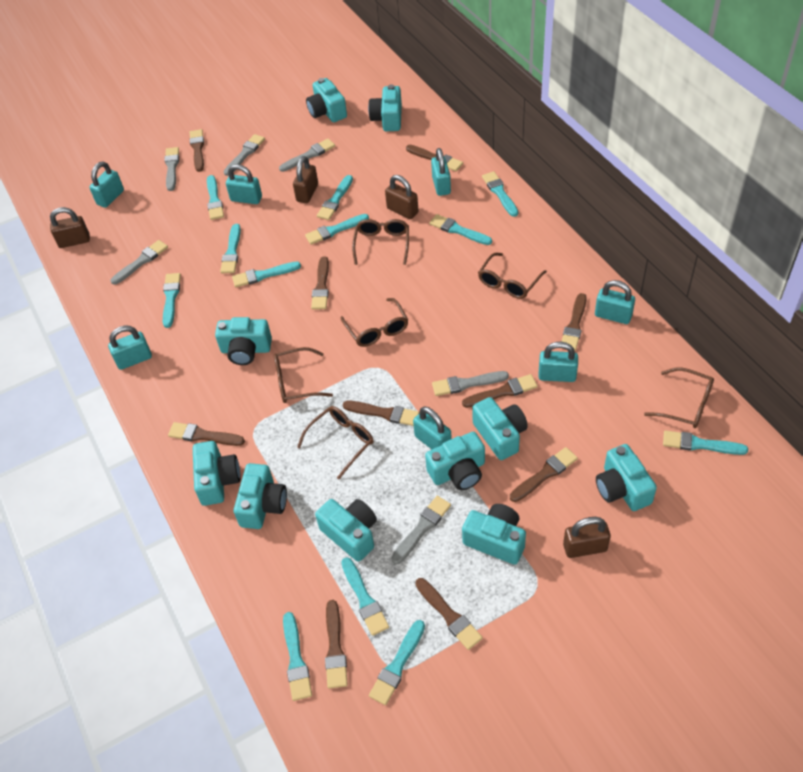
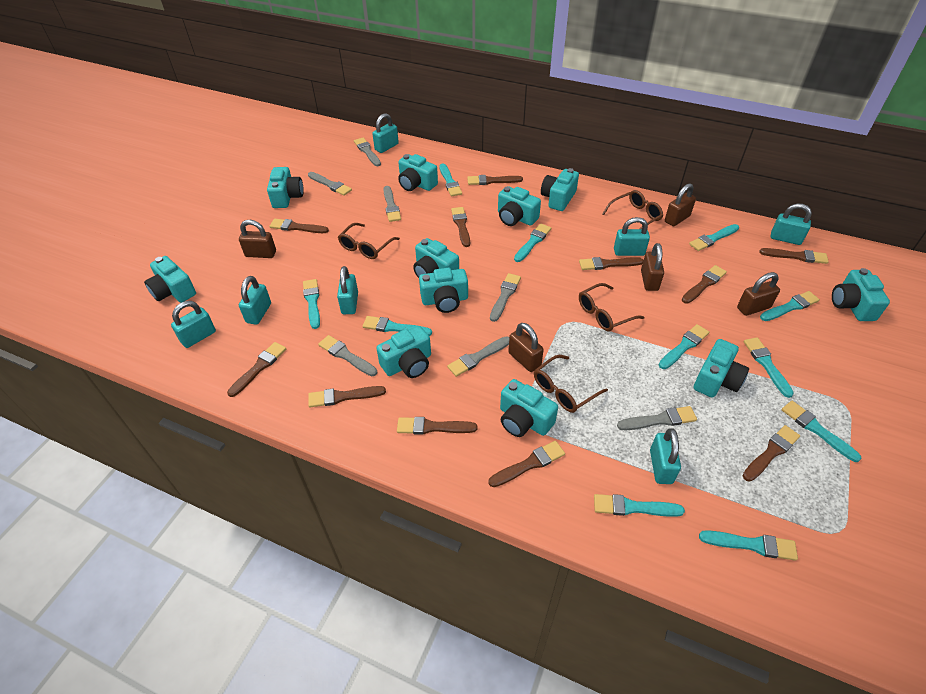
brown brush: [168,422,245,446] [190,129,204,172] [311,256,329,310] [325,600,348,689] [343,401,419,426] [406,145,463,171] [415,578,483,650] [462,374,538,408] [510,447,578,502] [561,293,587,351] = 10 -> [227,342,286,397] [269,219,329,233] [308,386,386,407] [397,417,477,435] [451,207,470,247] [467,175,523,185] [488,441,565,487] [579,257,643,270] [682,265,727,304] [742,425,800,482] [759,248,829,264] = 11
brown glasses: [274,347,333,403] [297,406,374,479] [340,298,408,347] [352,219,409,265] [478,253,547,299] [644,368,714,428] = 6 -> [338,223,400,259] [534,355,608,413] [579,283,644,331] [602,190,663,229] = 4
brown padlock: [50,207,90,248] [293,156,318,203] [385,175,418,219] [563,517,611,558] = 4 -> [239,220,276,258] [508,323,544,372] [641,243,664,291] [665,183,696,226] [737,272,780,316] = 5
grey brush: [111,240,168,284] [164,147,179,191] [224,134,265,176] [279,139,335,172] [391,496,451,564] [432,371,509,396] = 6 -> [308,172,352,196] [318,335,377,376] [354,138,381,166] [383,186,401,222] [447,336,509,377] [490,273,521,322] [617,406,697,430] = 7
turquoise brush: [163,273,181,328] [207,175,224,220] [220,224,241,273] [232,262,301,287] [283,612,312,701] [305,214,369,245] [317,175,353,220] [341,557,389,636] [369,620,425,705] [429,214,492,245] [482,171,518,217] [663,430,748,455] = 12 -> [303,279,320,329] [363,316,432,336] [439,163,462,197] [514,223,551,262] [594,494,685,517] [659,324,709,369] [689,224,739,251] [699,530,798,561] [744,337,794,398] [760,291,820,321] [782,401,862,462] = 11
turquoise camera: [193,441,241,506] [215,317,272,365] [234,463,287,529] [306,78,347,122] [315,499,377,562] [368,84,402,131] [425,432,485,490] [462,504,526,565] [472,397,528,460] [596,444,657,511] = 10 -> [144,256,196,303] [267,167,304,208] [376,326,431,378] [398,154,438,191] [413,238,459,278] [419,268,468,313] [498,186,541,226] [500,379,558,437] [541,168,579,211] [694,339,749,398] [832,268,890,321] = 11

